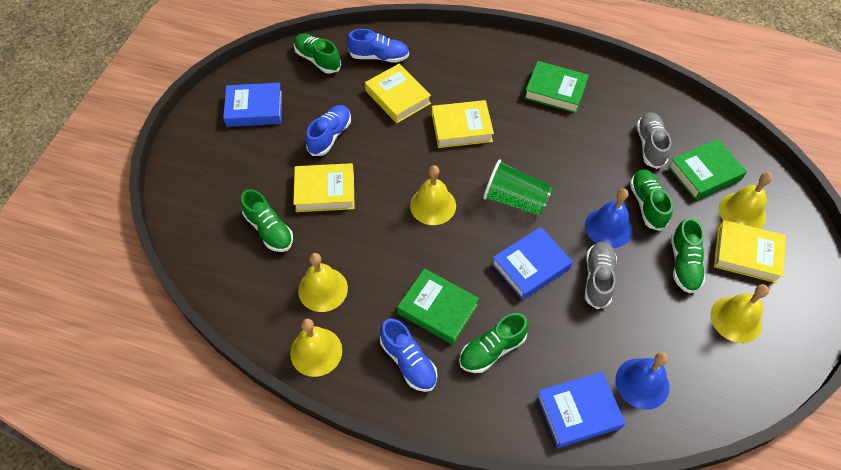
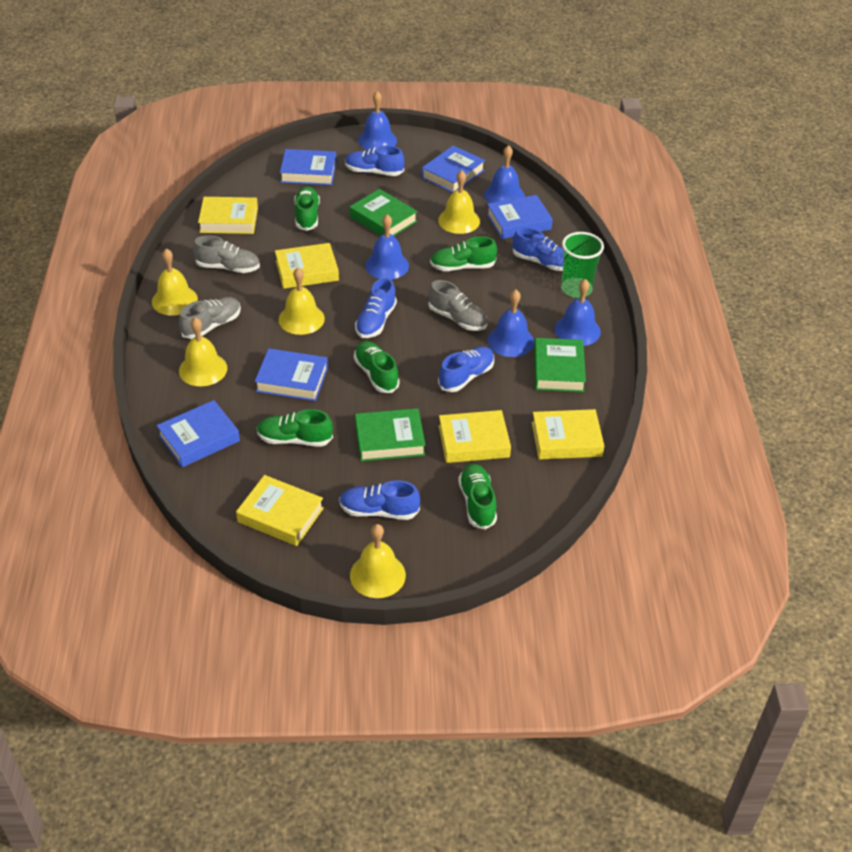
blue bell: [585,188,632,248] [616,352,669,410] = 2 -> [358,91,397,150] [365,214,409,279] [484,145,525,203] [488,290,534,357] [555,279,601,346] = 5
blue book: [223,83,282,127] [492,227,573,300] [537,372,626,448] = 3 -> [157,400,240,467] [255,348,328,401] [280,149,336,185] [422,146,485,193] [487,195,553,239] = 5
blue shoe: [306,105,351,156] [347,29,409,63] [380,319,437,392] = 3 -> [339,481,420,520] [345,145,404,176] [355,278,397,338] [438,346,494,392] [513,227,564,271] = 5
grey shoe: [585,241,617,309] [637,112,671,169] = 2 -> [179,297,241,339] [193,235,260,273] [428,280,488,331] = 3
yellow book: [293,163,355,212] [365,64,431,123] [432,100,494,148] [714,220,786,283] = 4 -> [198,197,258,234] [236,475,324,546] [275,243,339,289] [439,410,511,463] [532,409,604,459] = 5

